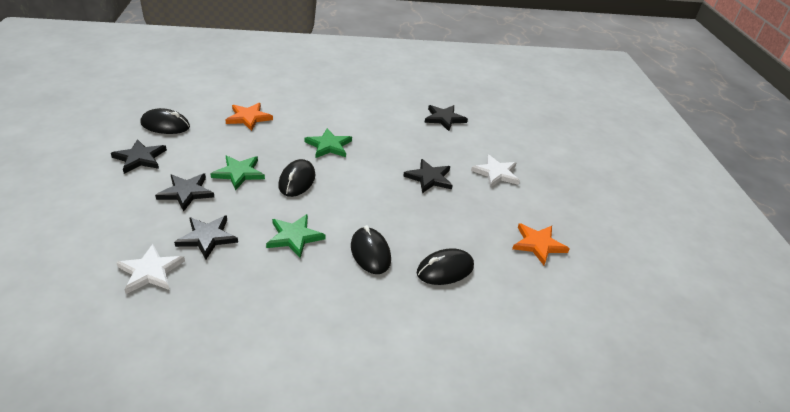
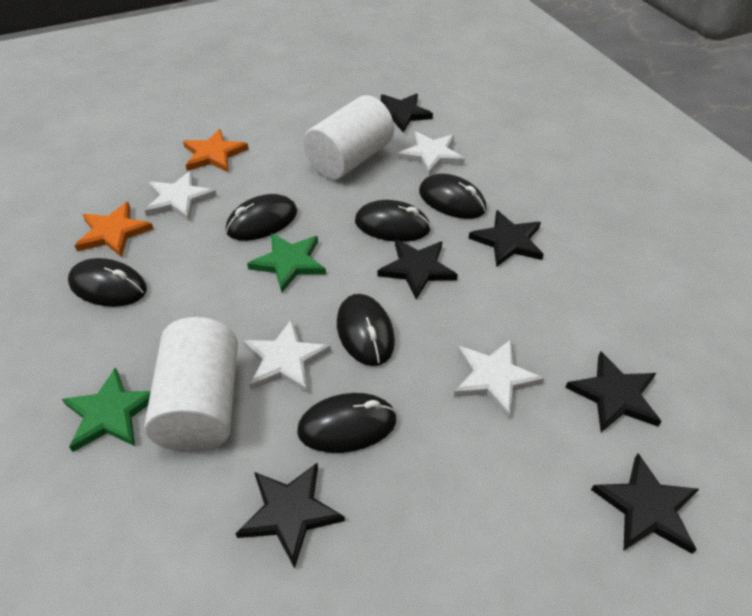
black mouse: [140,108,190,134] [278,159,315,197] [351,225,391,274] [417,248,474,285] = 4 -> [68,258,147,307] [226,194,297,241] [297,393,397,453] [337,294,395,366] [355,200,431,242] [419,174,486,219] = 6
black star: [111,139,167,174] [155,174,214,211] [174,215,238,260] [403,159,453,193] [425,105,468,131] = 5 -> [235,463,345,569] [377,239,458,299] [381,94,433,133] [468,210,544,267] [565,351,661,432] [591,453,699,554] = 6
green star: [210,156,265,190] [266,214,325,258] [304,128,352,158] = 3 -> [62,367,151,452] [247,233,326,292] = 2
white cylinder: none = 0 -> [144,317,238,452] [303,95,394,180] = 2
white star: [116,244,185,294] [471,155,520,188] = 2 -> [144,171,217,221] [243,319,331,393] [398,132,465,176] [454,339,544,419] = 4

